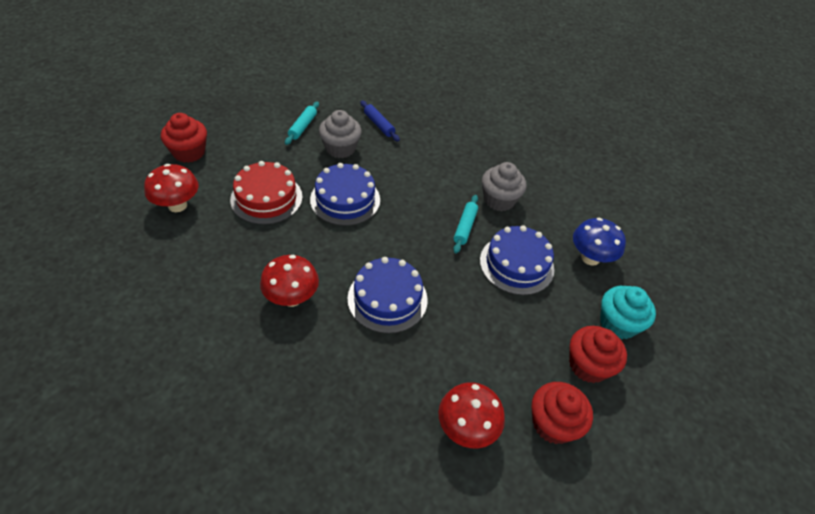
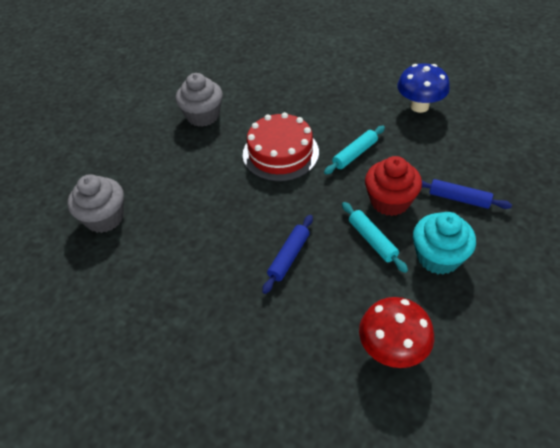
blue cake: [310,163,380,226] [347,257,428,333] [480,225,554,295] = 3 -> none = 0
blue rolling pin: [360,100,400,142] = 1 -> [262,215,313,294] [422,179,512,209] = 2
red cupcake: [161,113,207,163] [532,382,593,444] [569,326,627,383] = 3 -> [365,156,422,216] = 1
red mushroom: [144,164,198,212] [260,255,319,307] [439,382,505,448] = 3 -> [359,297,434,368] = 1

